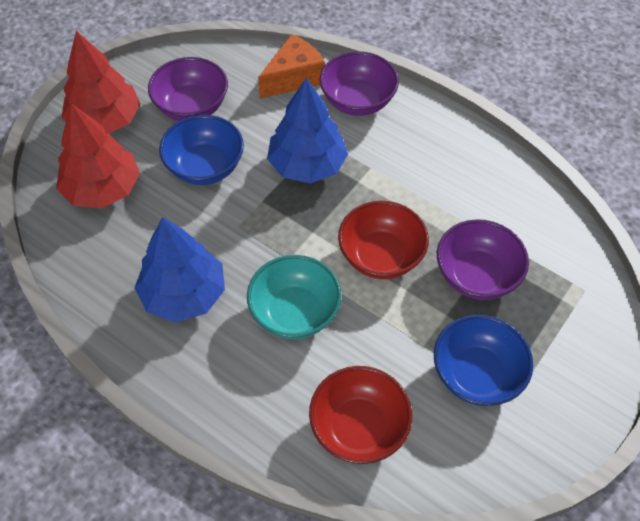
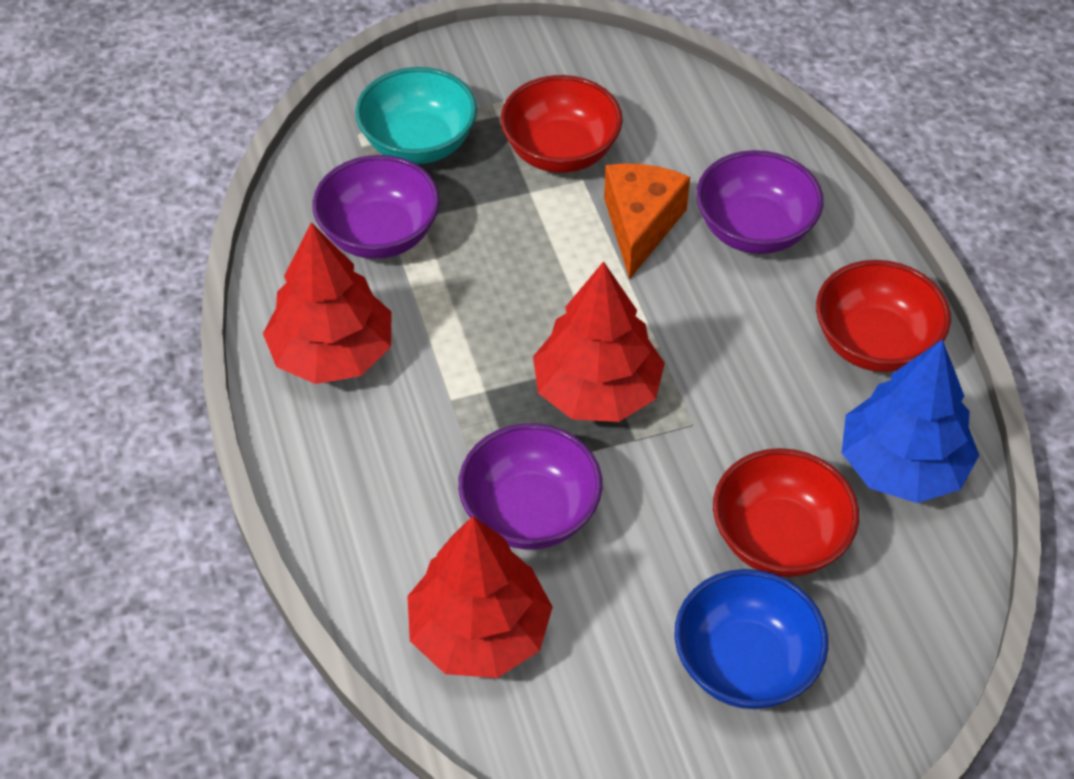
blue bowl: [159,115,244,185] [434,315,533,406] = 2 -> [674,569,828,709] = 1
blue tree: [134,217,225,322] [267,78,348,184] = 2 -> [842,339,979,503] = 1
red bowl: [309,366,412,464] [338,201,429,279] = 2 -> [500,75,623,173] [713,448,859,577] [816,260,951,372] = 3
red tree: [56,103,140,208] [62,31,140,134] = 2 -> [263,222,391,384] [407,516,553,678] [533,261,665,422] = 3

